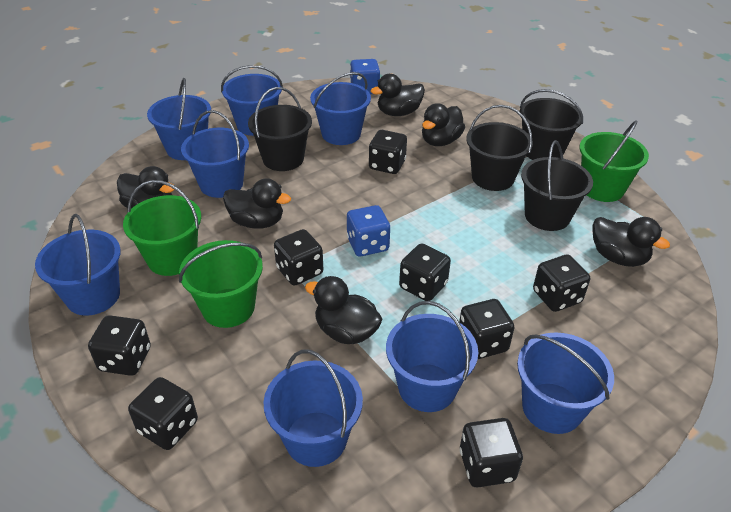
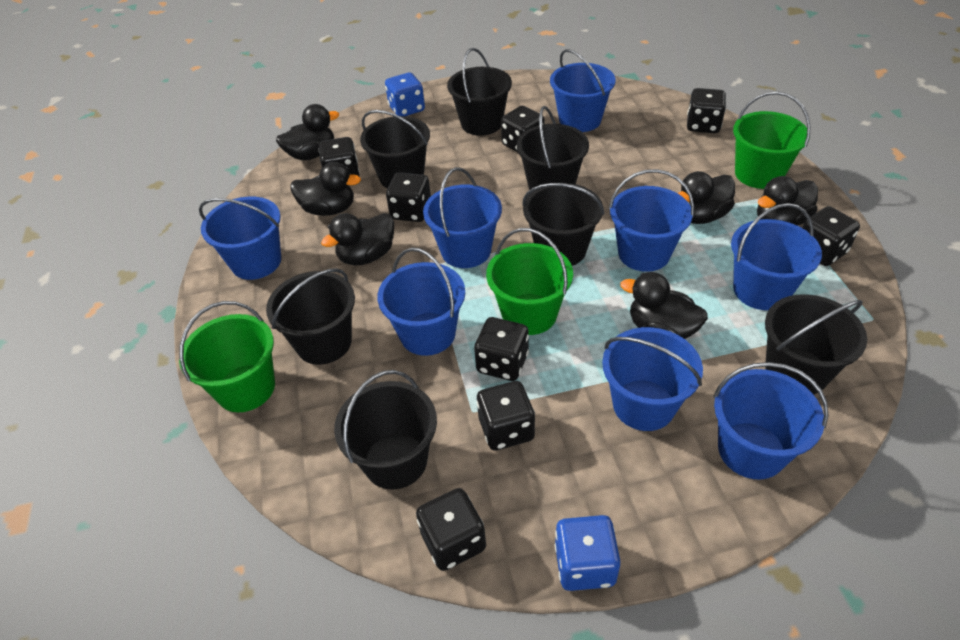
black bucket: [248,87,312,171] [466,105,533,191] [520,89,583,160] [521,140,593,231] = 4 -> [266,268,355,365] [334,370,437,490] [360,110,430,189] [447,48,512,136] [517,106,589,190] [522,183,604,266] [765,294,867,395] = 7

